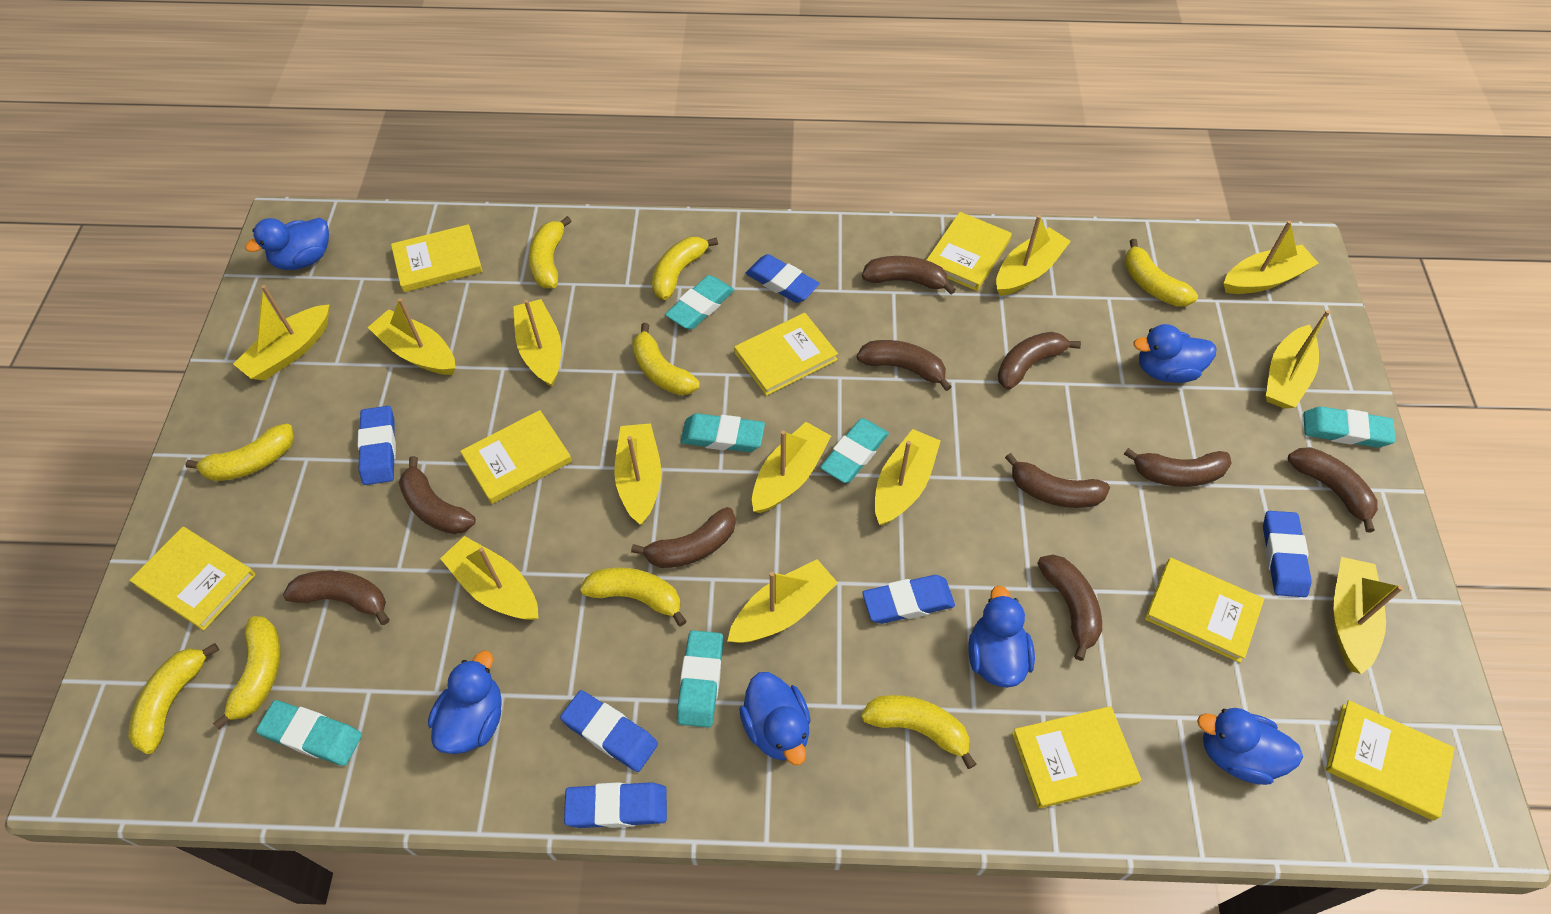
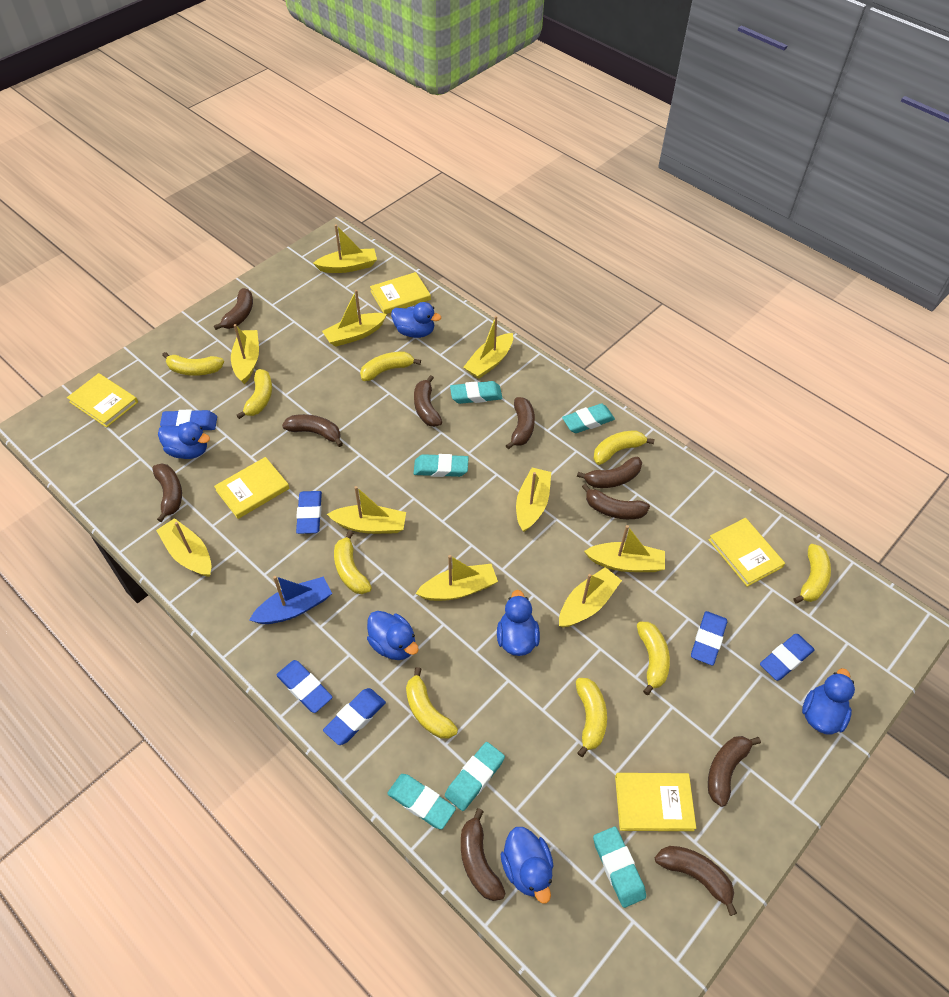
blue boat: none = 0 -> [249,576,332,624] = 1
yellow boat: [233,285,329,381] [368,298,455,375] [440,536,538,620] [513,299,561,387] [614,423,661,525] [727,559,838,643] [752,422,831,513] [875,429,941,526] [996,215,1071,296] [1224,221,1319,294] [1266,310,1330,409] [1334,557,1403,674] = 12 -> [156,518,212,577] [231,324,259,384] [313,224,377,273] [322,290,387,347] [327,486,406,534] [415,555,498,601] [463,316,513,379] [516,468,551,532] [559,567,622,628] [584,525,665,572] = 10
yellow book: [129,527,256,630] [391,224,483,292] [460,410,572,504] [734,313,838,396] [927,212,1012,291] [1012,706,1141,808] [1145,558,1264,663] [1326,700,1455,821] = 8 -> [67,373,138,428] [214,457,290,519] [370,272,431,314] [615,773,696,831] [708,518,785,587] = 5

